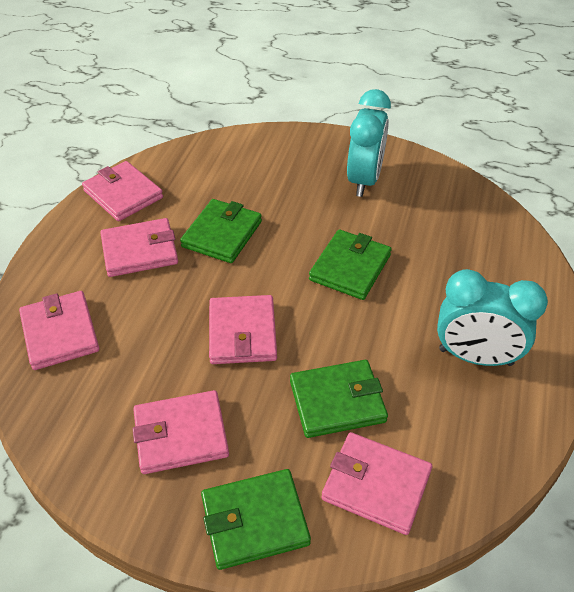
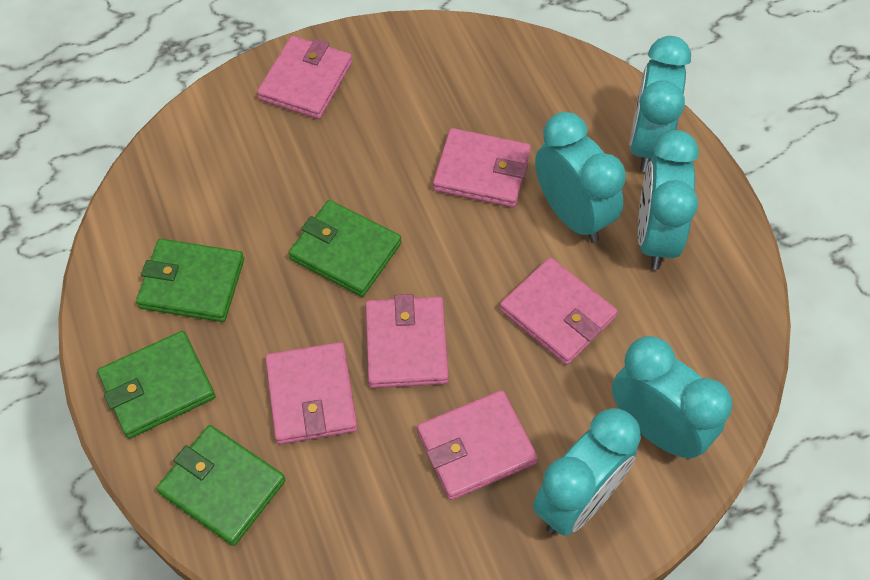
turquoise clock: [347,89,391,197] [437,269,548,366] = 2 -> [533,408,641,536] [535,112,626,243] [612,336,733,458] [629,36,691,172] [638,130,699,270] = 5

